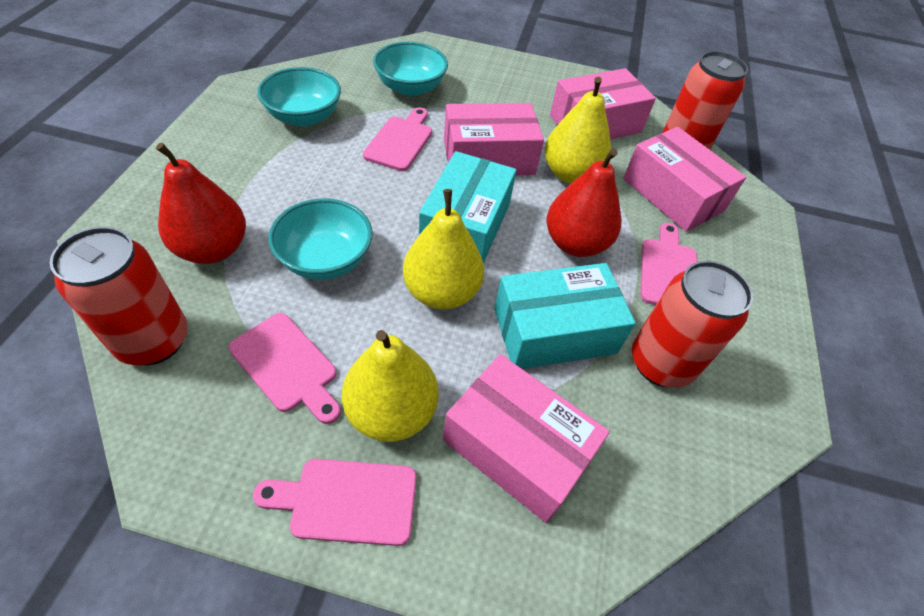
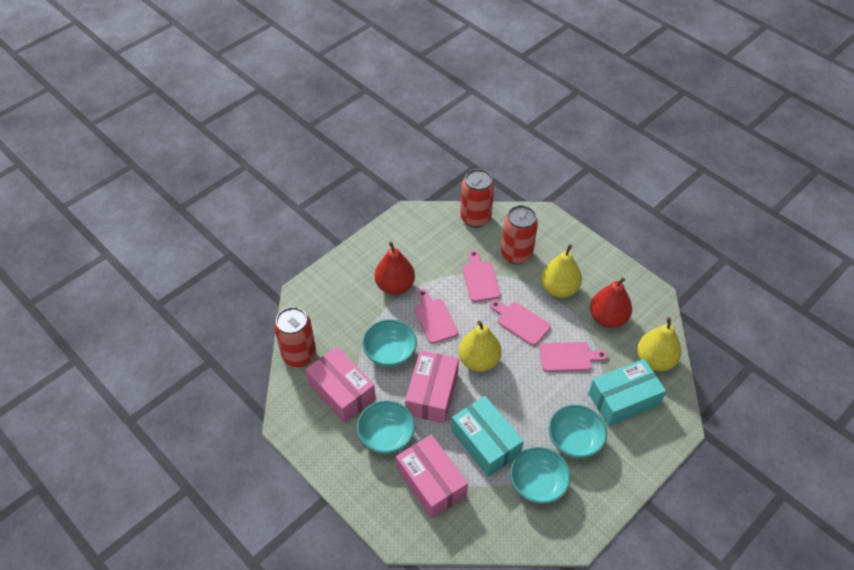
pink box: [443,354,610,523] [444,103,544,176] [550,68,656,139] [623,127,746,232] = 4 -> [305,347,376,423] [396,435,468,519] [405,350,459,423] = 3
turquoise bowl: [257,67,341,127] [268,198,373,280] [373,42,448,96] = 3 -> [357,400,415,454] [362,319,417,367] [510,447,571,504] [548,405,607,459] = 4

